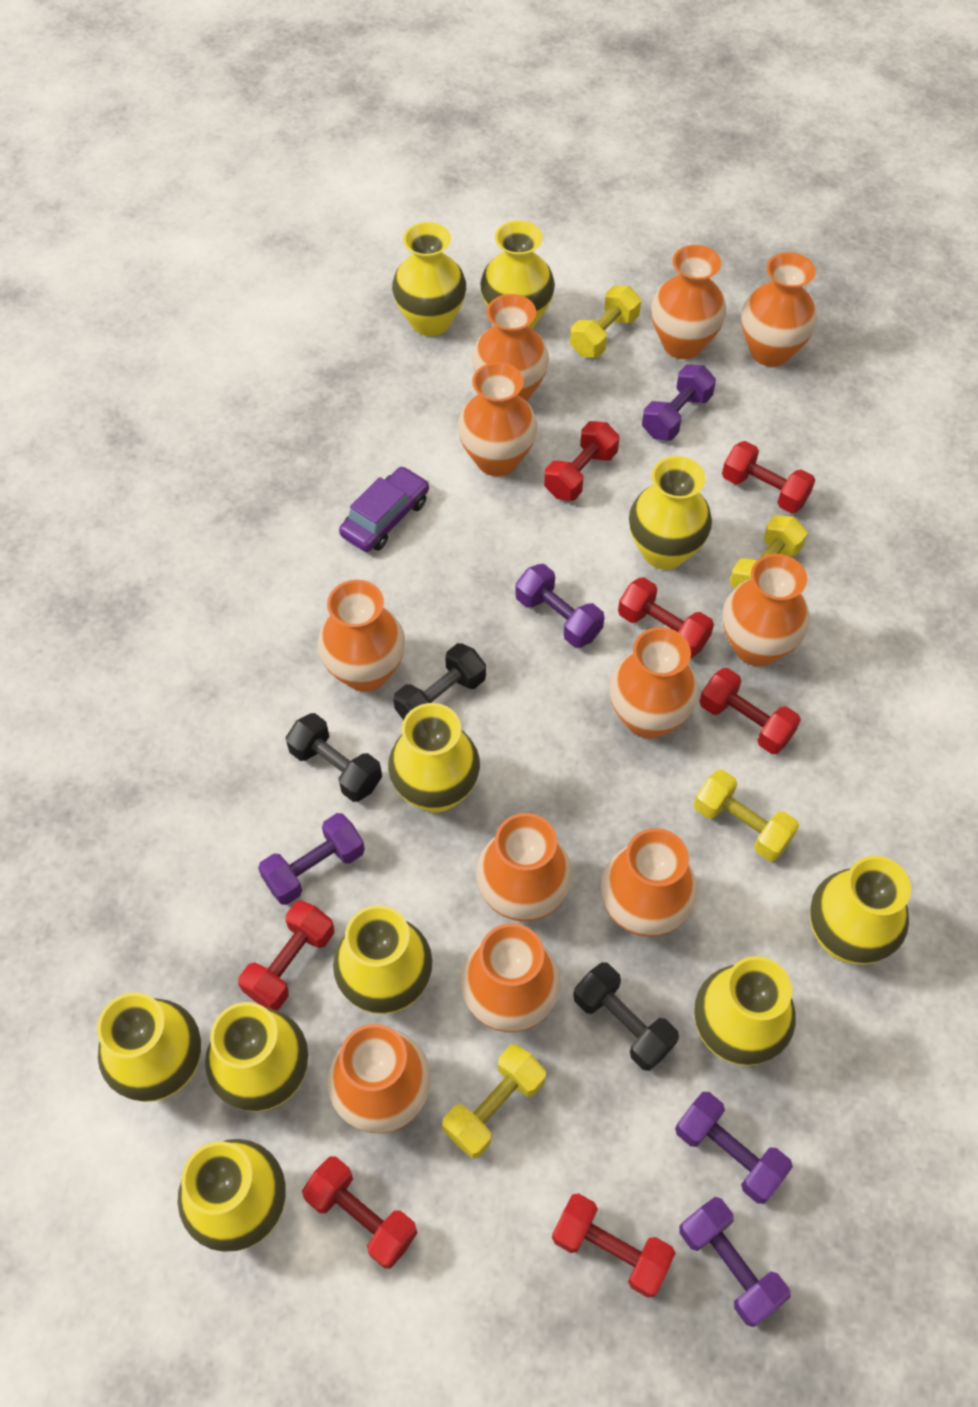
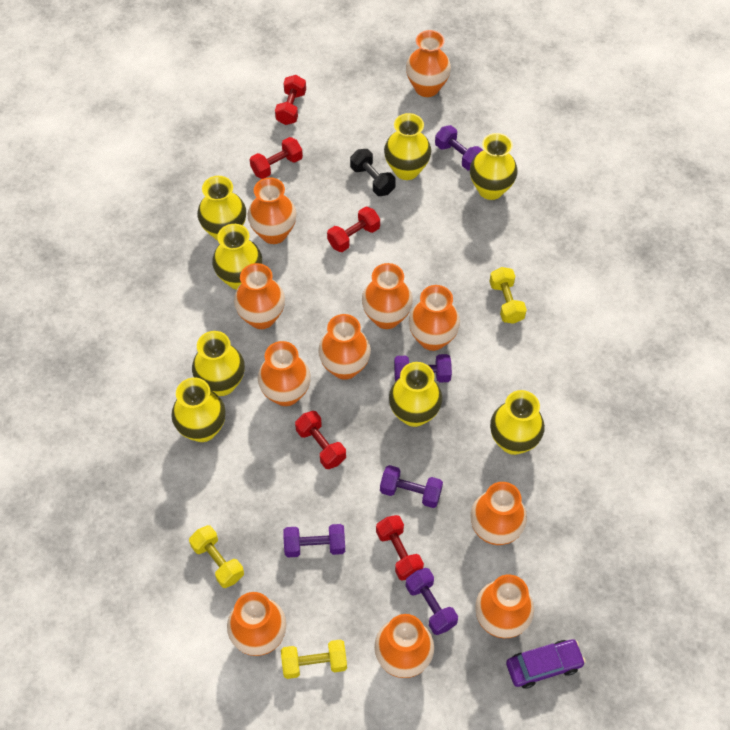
black dumbbell: [285,713,382,802] [393,643,486,720] [573,962,679,1071] = 3 -> [350,149,396,196] = 1
red dumbbell: [238,900,334,1010] [302,1156,417,1269] [544,421,619,501] [552,1193,675,1298] [618,577,714,658] [699,668,801,754] [722,441,815,513] = 7 -> [250,137,303,179] [275,75,306,125] [295,411,346,469] [327,206,380,252] [376,515,424,581] = 5
yellow dumbbell: [442,1044,546,1159] [570,286,641,358] [694,770,799,861] [730,515,807,589] = 4 -> [189,525,244,588] [281,639,347,679] [489,267,527,324] = 3
yellow vase: [97,992,201,1102] [178,1139,286,1252] [205,1002,308,1112] [333,905,432,1014] [388,703,480,813] [392,222,466,336] [480,220,555,329] [629,456,712,570] [694,956,796,1066] [810,856,911,965] = 10 -> [171,378,226,442] [192,331,245,396] [197,176,246,241] [212,224,262,290] [384,113,431,180] [389,362,442,427] [470,133,518,200] [490,390,545,455] = 8

